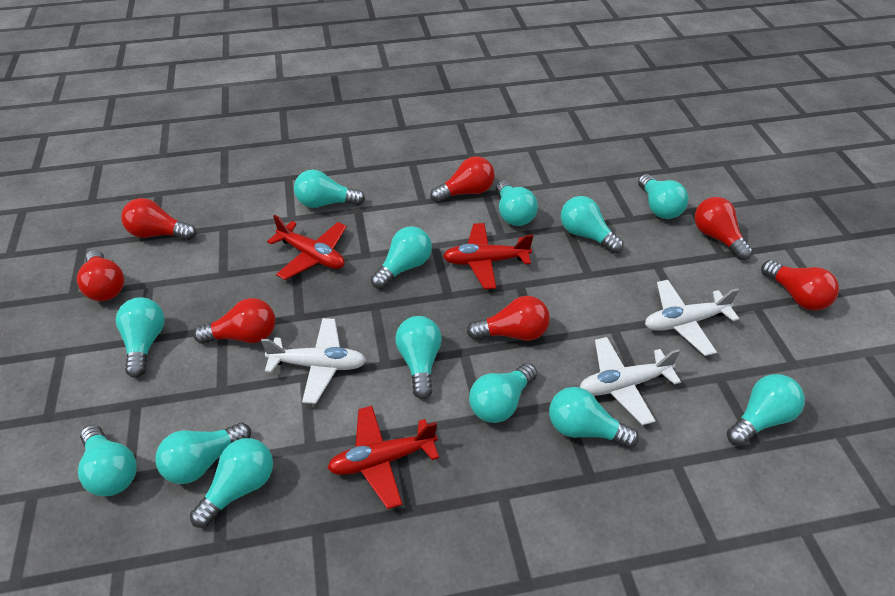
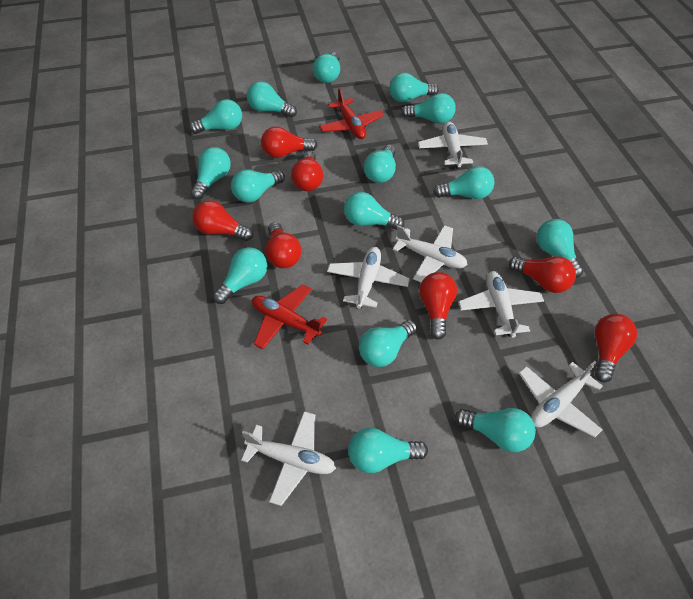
red plane: [267,215,346,280] [327,406,439,509] [443,223,533,289] = 3 -> [252,284,327,349] [319,88,384,139] = 2
turquoise light bulb: [78,425,137,496] [116,297,164,378] [155,422,251,484] [190,438,273,528] [294,170,365,208] [371,226,432,289] [396,316,442,399] [469,363,537,423] [496,180,538,226] [549,387,639,448] [561,196,624,254] [638,174,689,219] [727,374,805,446] = 13 -> [189,99,242,134] [191,147,231,199] [213,247,267,304] [231,169,285,203] [247,81,297,117] [313,52,340,83] [344,192,404,230] [348,428,428,473] [359,320,417,367] [364,145,396,183] [389,73,439,102] [401,93,456,124] [433,166,494,199] [455,408,536,452] [537,219,583,278] = 15
white plane: [261,318,366,404] [580,337,681,425] [645,280,739,356] = 3 -> [241,411,336,506] [327,247,410,309] [393,225,468,282] [418,121,488,169] [458,271,544,338] [519,361,603,438] = 6

